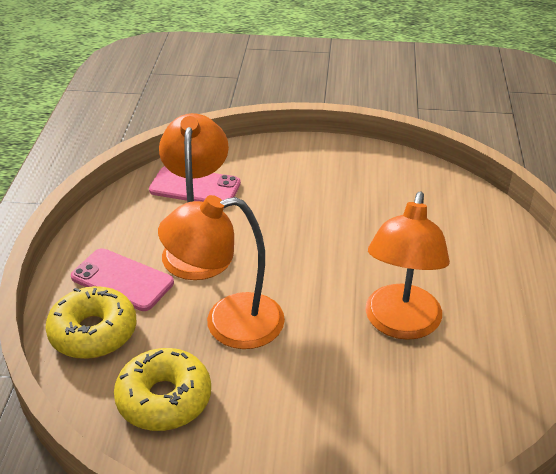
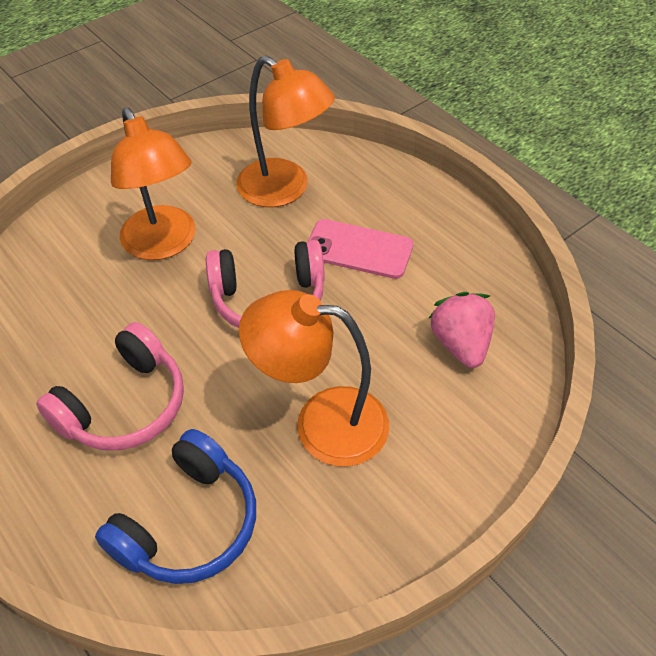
blue headphones: none = 0 -> [95,429,256,584] = 1
pink headphones: none = 0 -> [36,322,184,451] [206,240,325,328] = 2
pink phone: [71,248,174,311] [149,166,241,202] = 2 -> [308,219,413,279] = 1
pink strawberry: none = 0 -> [428,292,495,368] = 1
yellow donut: [45,286,136,359] [114,348,211,431] = 2 -> none = 0

